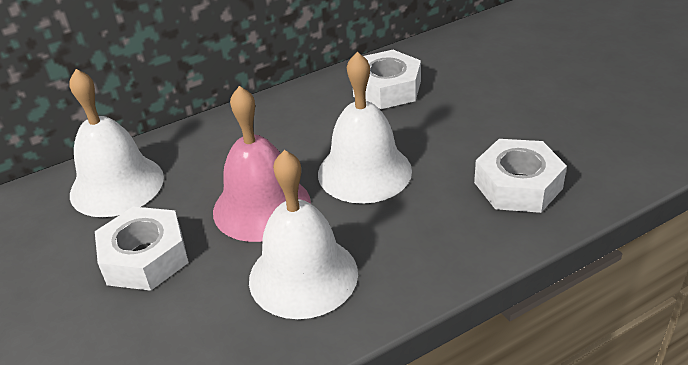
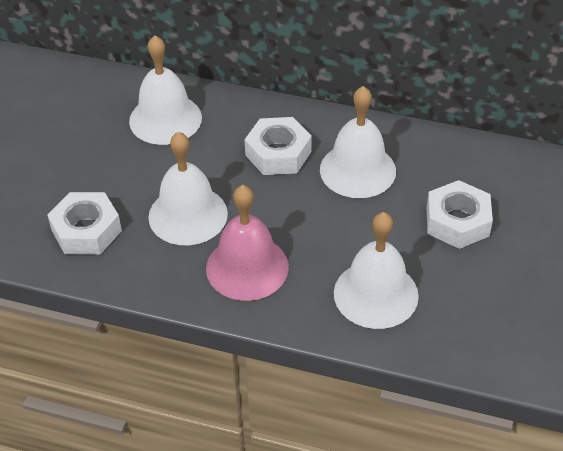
white bell: [69,69,164,217] [249,150,358,319] [318,52,412,204] = 3 -> [129,35,202,145] [148,132,228,245] [320,86,396,198] [334,212,419,329] = 4

